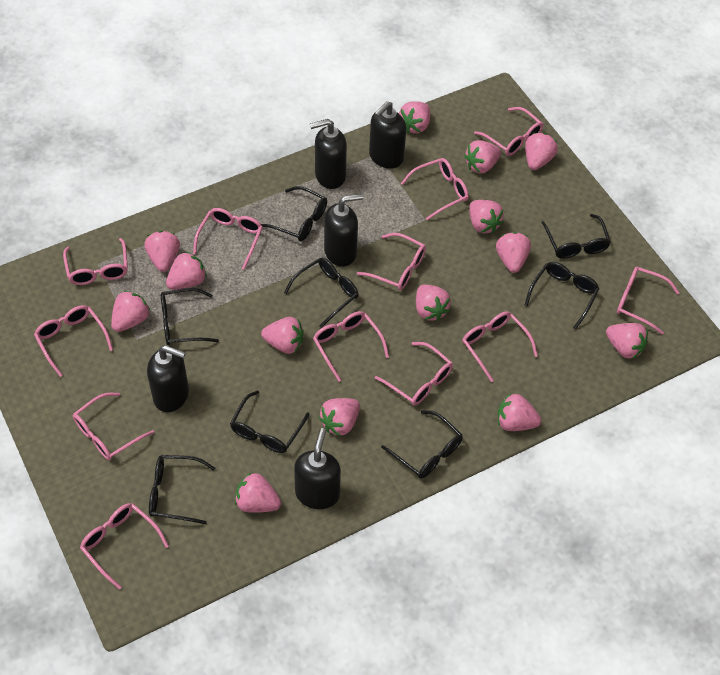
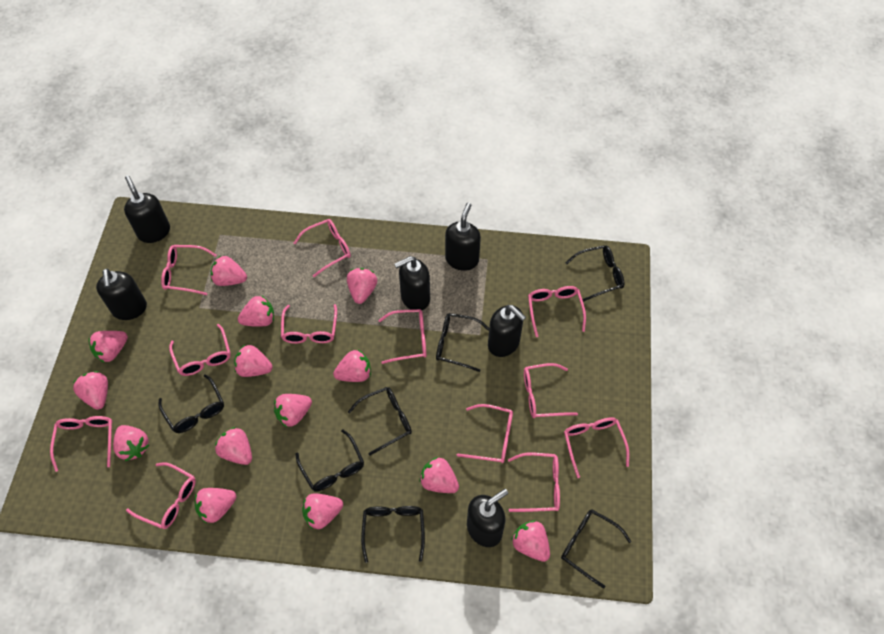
black glasses: [149,455,215,524] [161,288,219,345] [230,390,310,453] [261,186,327,241] [284,258,359,328] [381,410,463,479] [525,262,599,330] [542,214,611,259] = 8 -> [158,374,224,433] [295,429,364,492] [348,387,412,455] [361,506,425,563] [436,313,489,372] [561,509,631,589] [565,245,624,302] = 7
black soap dispenser: [147,345,189,412] [294,428,341,509] [310,119,347,189] [324,194,364,267] [369,101,406,169] = 5 -> [96,268,147,320] [124,175,170,243] [394,256,430,310] [445,203,481,271] [467,489,508,547] [488,305,526,357] = 6

